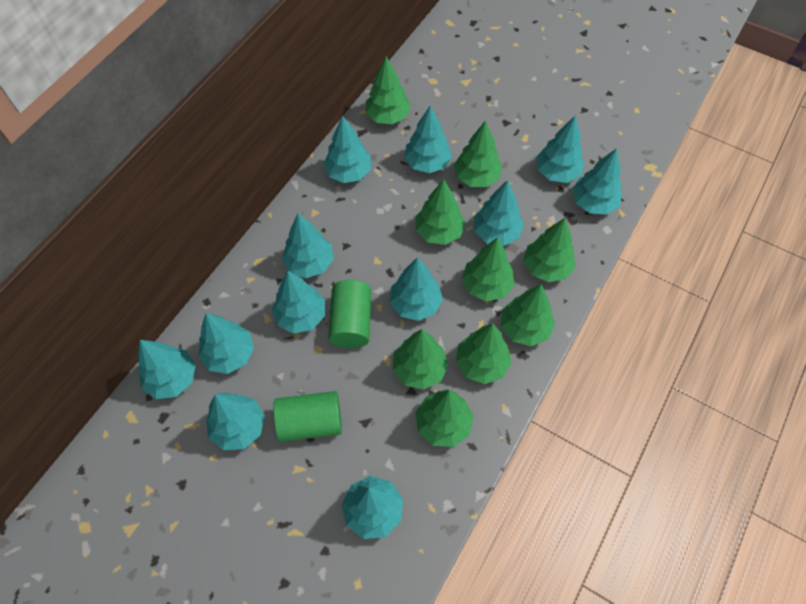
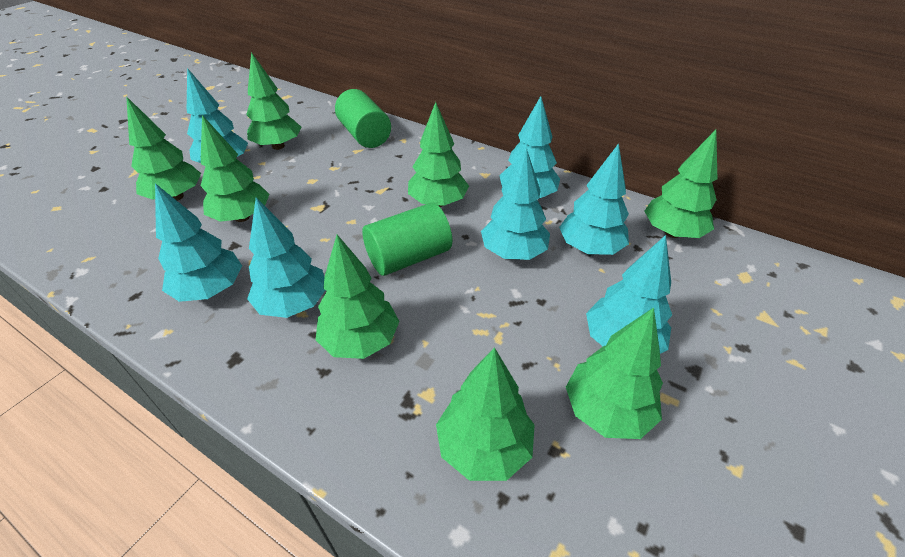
green tree: [366,56,411,124] [393,329,449,390] [415,179,465,245] [415,389,474,447] [454,120,502,187] [456,323,512,384] [462,237,514,301] [501,284,555,346] [523,218,576,282] = 9 -> [126,96,201,201] [201,115,269,222] [246,52,301,150] [316,235,399,359] [408,102,469,207] [436,347,535,481] [566,308,663,439] [644,130,717,238] = 8
turquoise tree: [138,340,196,399] [198,313,254,374] [206,392,265,450] [272,271,325,334] [282,213,334,278] [323,115,371,183] [341,476,403,539] [390,257,443,321] [404,105,452,173] [473,180,524,246] [536,116,585,183] [572,148,622,214] = 12 -> [155,183,242,302] [187,68,248,163] [247,198,325,318] [481,148,550,260] [499,96,560,198] [559,143,629,255] [586,235,672,354] = 7

